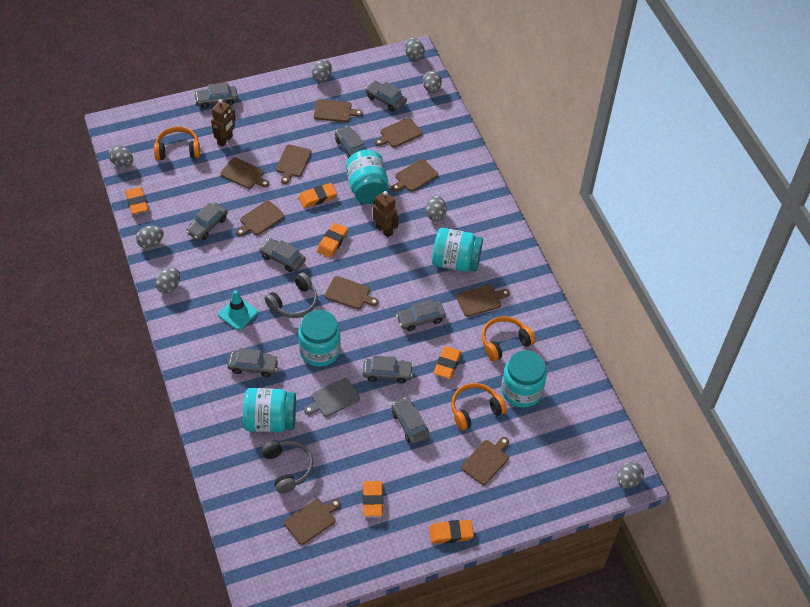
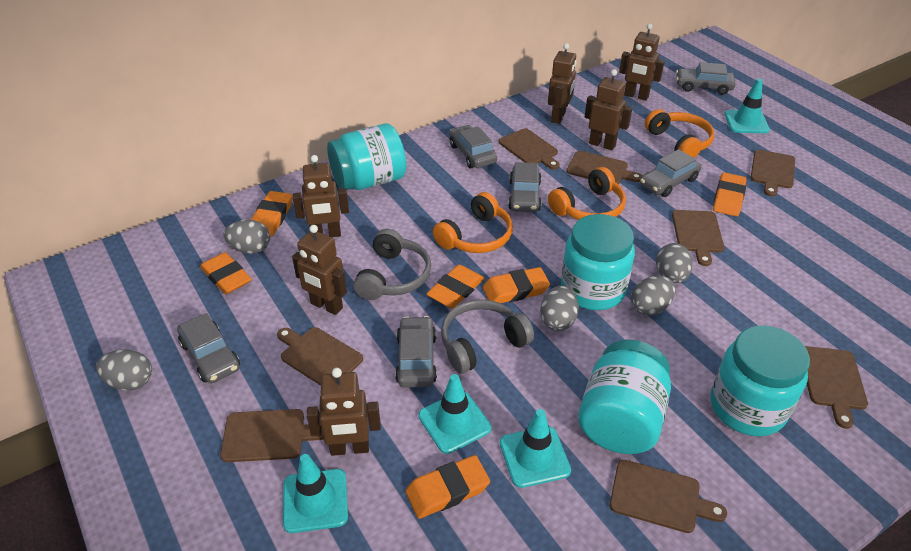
brown cutting board: [220,157,269,189] [236,201,285,236] [276,145,312,184] [284,499,341,545] [314,99,363,122] [325,276,379,309] [375,118,422,148] [392,159,438,192] [456,285,510,317] [461,437,509,485] = 10 -> [220,409,323,462] [277,327,363,386] [499,128,560,170] [566,151,642,185] [610,460,727,533] [672,210,724,266] [751,149,795,197] [805,346,868,429] = 8
brown robot: [211,99,236,147] [373,191,399,238] = 2 -> [292,225,347,315] [293,155,349,237] [306,368,381,456] [548,43,577,124] [585,69,632,150] [619,24,665,100] = 6
grey car: [186,203,228,240] [194,82,238,109] [228,348,279,377] [259,238,306,272] [335,126,367,158] [363,356,413,384] [365,81,407,111] [392,397,430,445] [396,299,446,331] = 9 -> [177,313,240,383] [395,316,437,388] [449,125,497,168] [508,162,542,212] [640,149,701,197] [676,62,735,95] = 6
grey cutting board: [304,378,360,417] = 1 -> none = 0
grey egg: [109,145,133,167] [136,226,164,248] [155,267,180,294] [312,59,332,82] [405,38,425,60] [422,70,442,93] [426,195,446,221] [617,462,644,489] = 8 -> [96,349,152,391] [224,220,270,254] [540,285,579,331] [631,276,675,316] [656,243,693,283] = 5
turquoise jar: [243,388,296,432] [298,310,341,367] [346,150,388,204] [432,228,483,272] [501,350,547,408] = 5 -> [327,124,406,190] [561,214,635,310] [578,340,671,454] [710,325,810,436] = 4
turquoise traffic cone: [218,290,258,330] = 1 -> [283,454,348,533] [418,374,491,454] [500,409,571,488] [724,79,770,133] = 4

